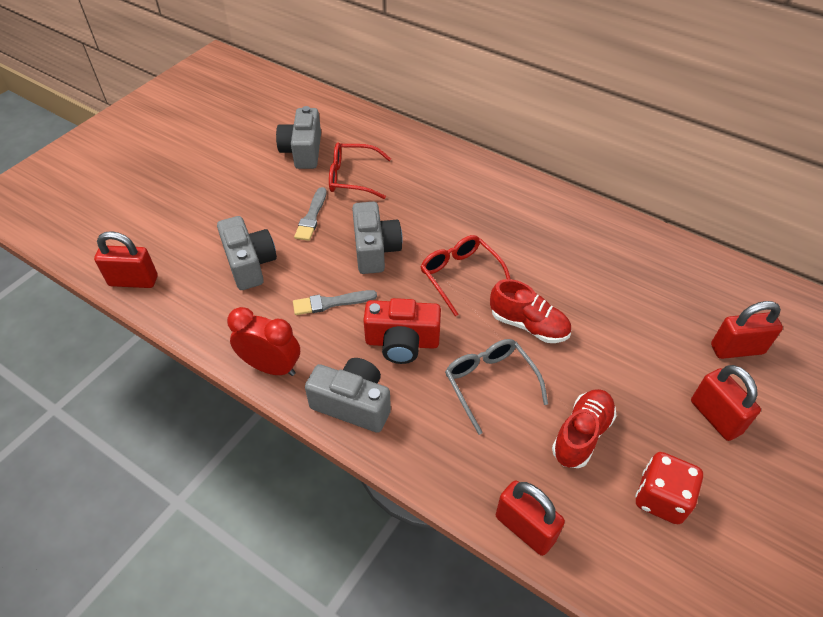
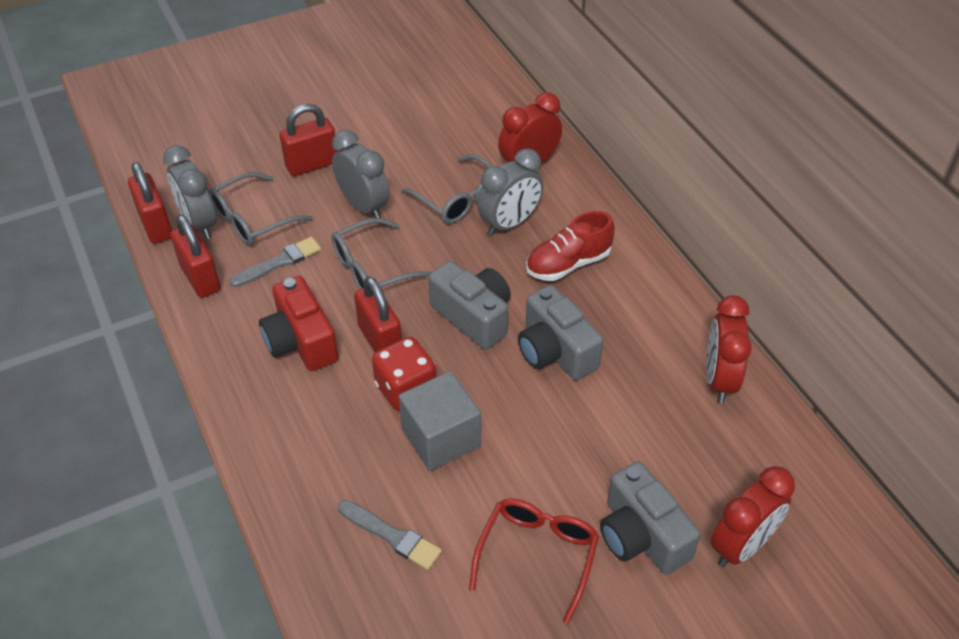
grey camera: [217,216,277,290] [276,106,321,169] [305,358,391,433] [352,202,402,274] = 4 -> [428,261,511,349] [518,285,603,380] [600,461,701,575] = 3
grey clock: none = 0 -> [163,145,216,239] [332,130,390,218] [477,149,543,236] = 3
grey cube: none = 0 -> [399,371,481,471] = 1
grey glasses: [445,339,548,435] = 1 -> [209,172,313,245] [332,218,432,290] [401,154,492,224] = 3
red clock: [227,307,300,376] = 1 -> [498,92,562,164] [707,295,752,403] [711,466,795,567] = 3
red glasses: [329,143,391,199] [421,235,510,316] = 2 -> [469,498,599,624] = 1
red shoe: [490,279,571,343] [552,389,617,468] = 2 -> [526,211,615,281] = 1

